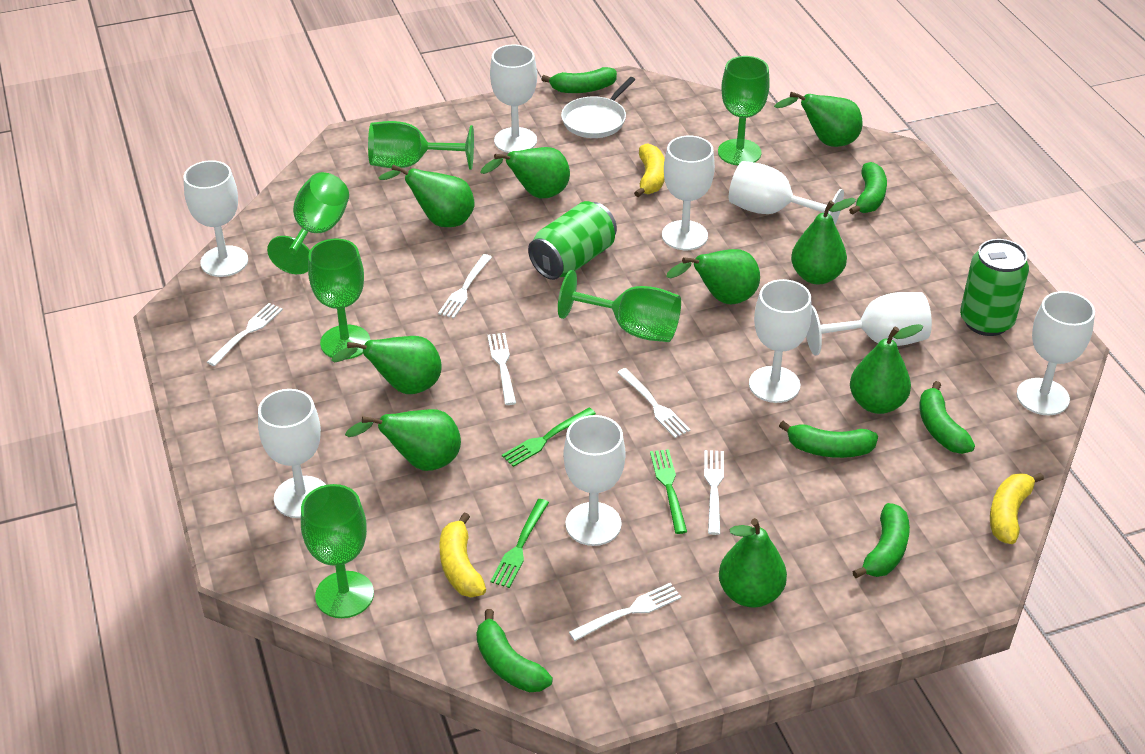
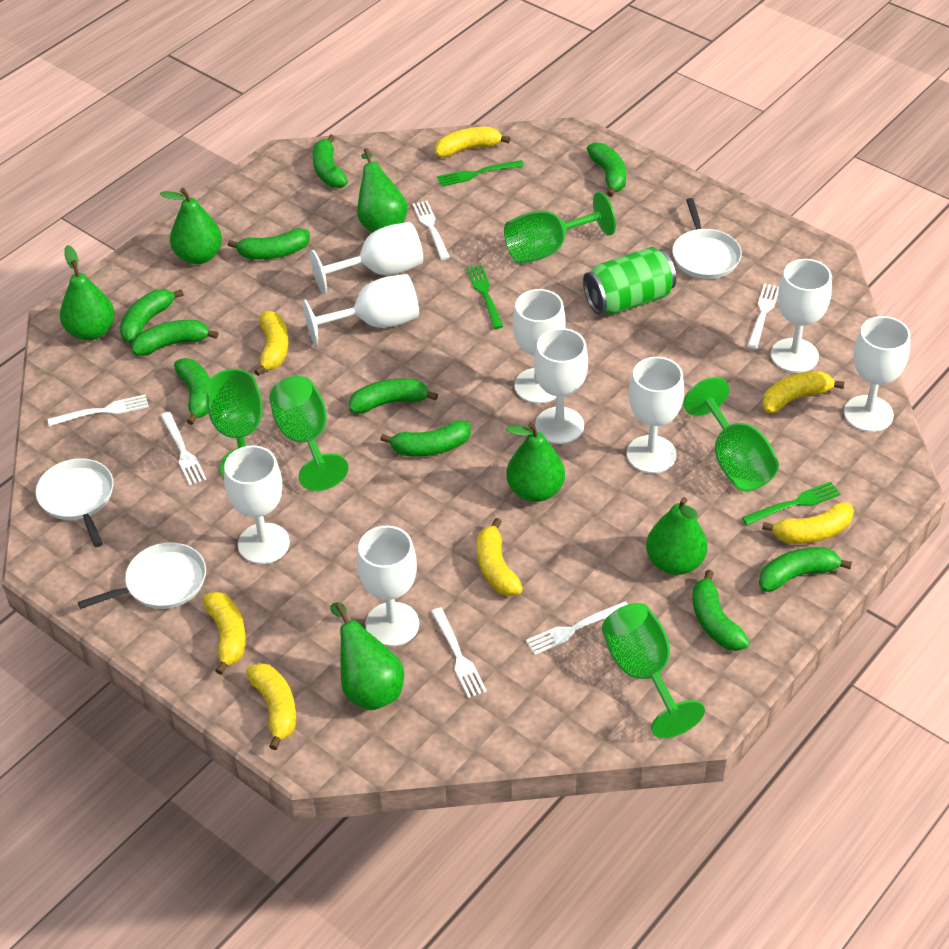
green banana: [476,609,553,692] [541,67,617,93] [779,421,878,458] [849,162,887,215] [852,503,910,578] [919,381,975,454] = 6 -> [119,289,184,343] [132,320,218,356] [174,358,210,425] [228,228,310,259] [312,134,348,188] [349,378,438,414] [380,420,471,457] [587,142,626,197] [692,570,750,651] [759,547,852,592] = 10
green can: [528,201,617,280] [960,239,1029,336] = 2 -> [583,247,676,315] = 1
green goblet: [267,172,349,274] [301,484,374,618] [308,239,370,360] [368,121,474,170] [558,270,681,342] [718,56,770,165] = 6 -> [207,369,262,477] [269,376,348,491] [504,192,616,264] [602,603,705,738] [683,377,779,491] = 5
green pear: [331,336,442,394] [345,409,461,471] [379,164,475,227] [480,147,570,198] [666,249,760,304] [719,518,787,608] [774,92,863,147] [791,198,856,284] [850,324,923,414] = 9 -> [60,245,115,341] [160,188,222,264] [330,602,404,710] [357,148,408,233] [506,422,565,502] [646,497,707,575] = 6
white pan: [561,77,636,138] = 1 -> [36,458,114,547] [78,542,206,609] [672,198,742,279] = 3
yellow banana: [439,512,486,597] [634,143,665,197] [990,472,1044,544] = 3 -> [203,591,246,675] [246,663,296,750] [254,311,289,376] [435,127,511,158] [477,518,523,596] [762,371,845,413] [762,502,854,544] = 7

